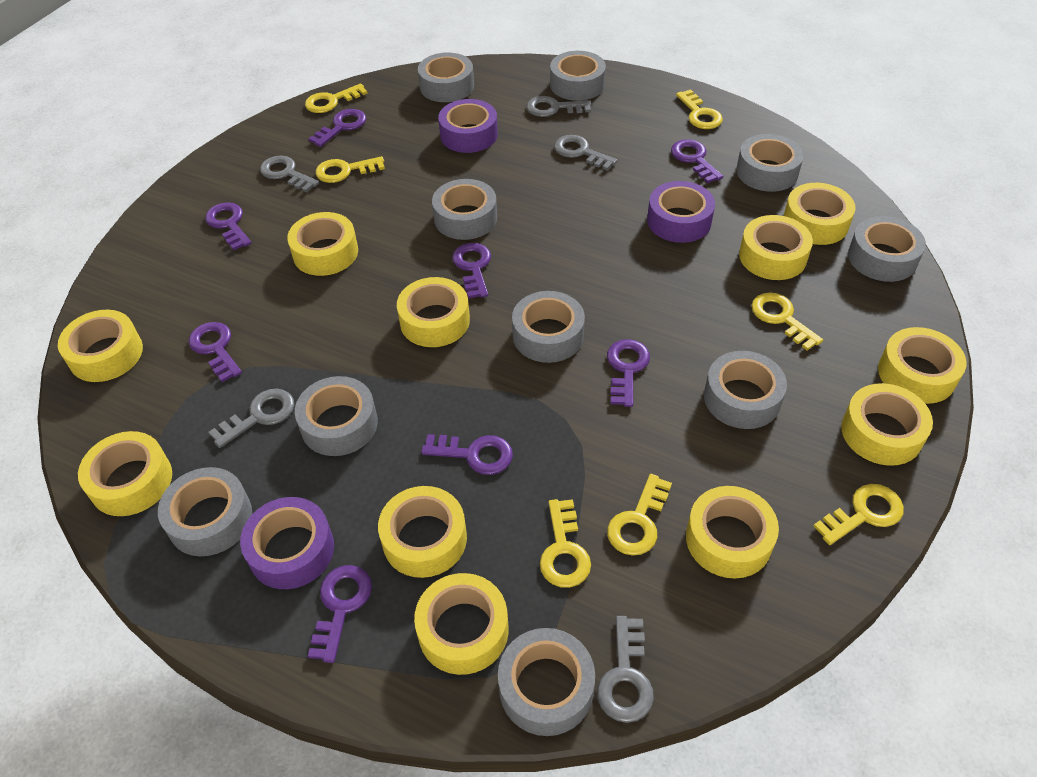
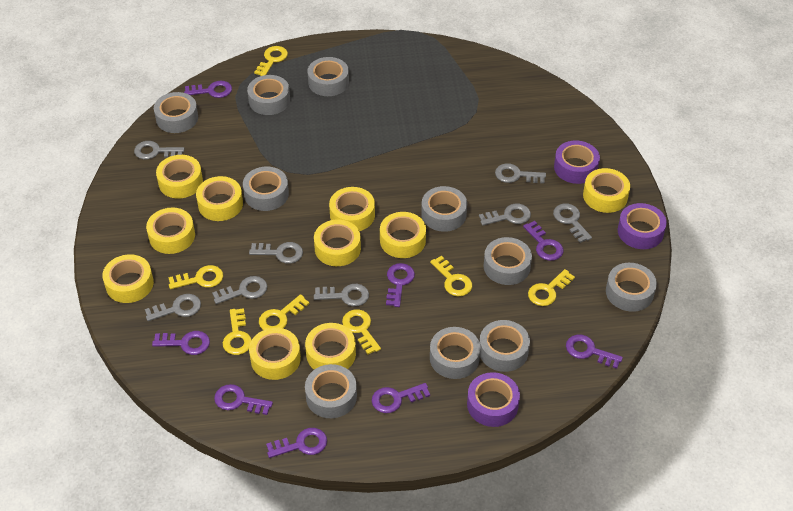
grey key: [209,389,294,448] [260,156,319,192] [526,96,592,117] [554,135,618,170] [597,616,654,723] = 5 -> [134,141,184,160] [145,294,201,321] [212,276,267,304] [249,242,303,264] [314,284,369,306] [479,204,531,226] [495,163,546,183] [553,204,592,243] = 8
yellow tape: [58,310,143,382] [78,431,172,516] [287,212,358,276] [378,486,467,578] [397,277,470,347] [414,573,509,675] [686,486,779,578] [739,215,813,280] [784,183,856,245] [841,383,933,466] [878,327,967,404] = 11 -> [102,254,154,303] [146,208,195,254] [156,155,203,199] [196,176,243,221] [249,328,301,380] [305,323,356,370] [314,219,361,266] [329,187,375,231] [380,212,426,258] [583,168,630,213] = 10

